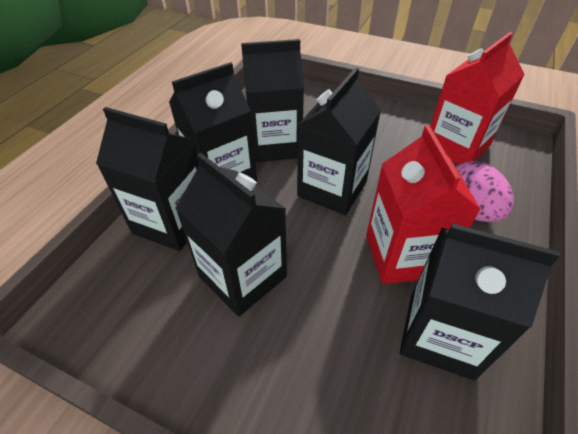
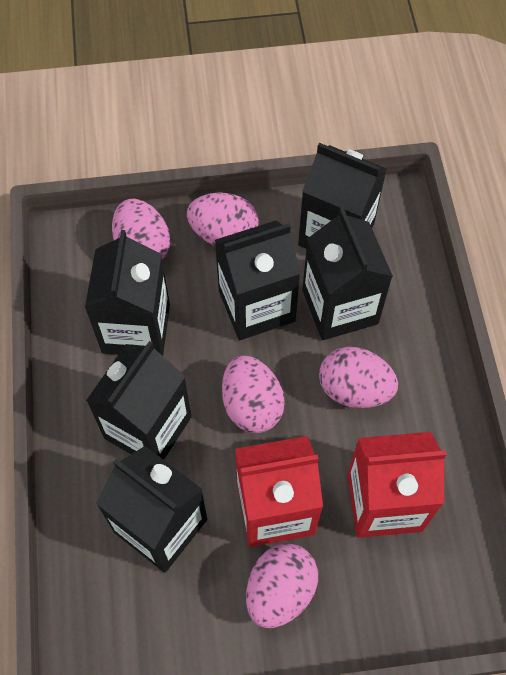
pink egg: [456,161,514,222] = 1 -> [112,199,170,260] [187,192,259,246] [222,355,285,433] [246,543,318,628] [319,347,398,408] = 5

